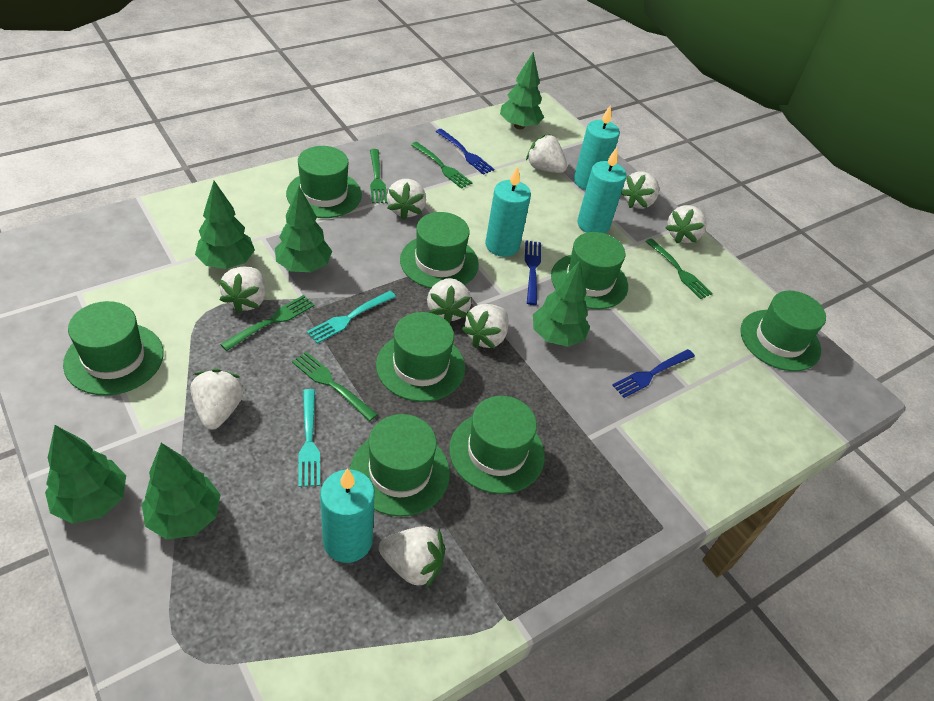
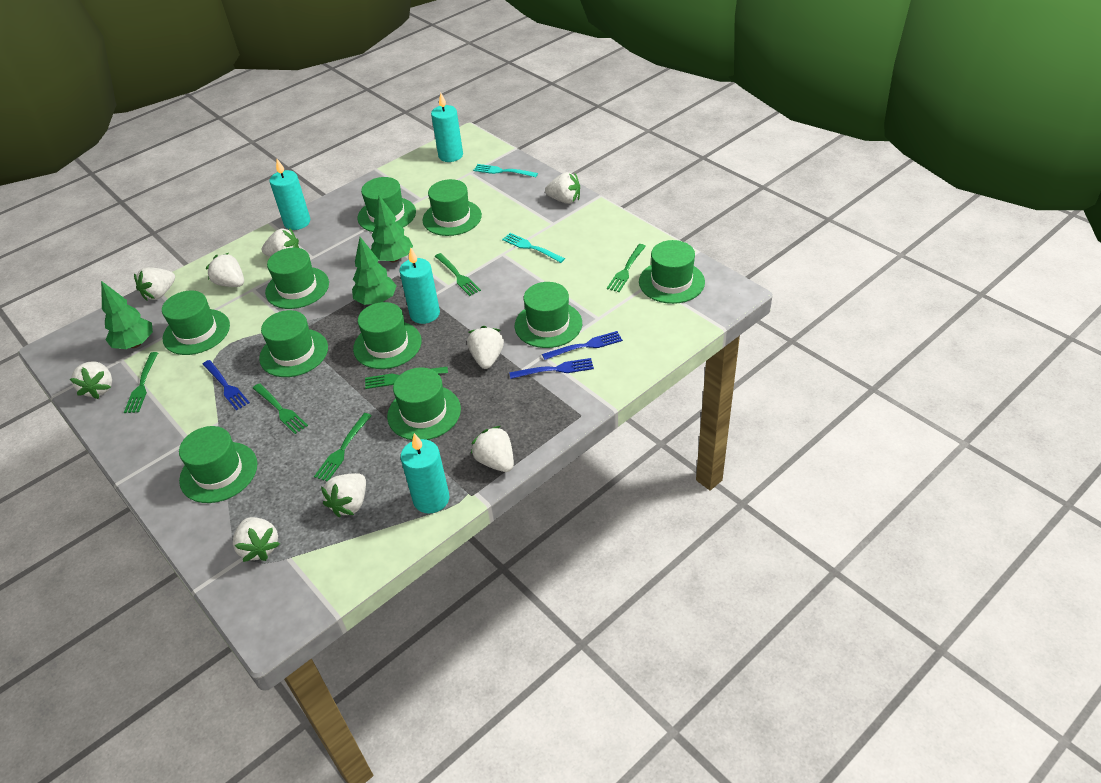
green fork: [220,295,315,351] [292,352,378,421] [370,149,387,203] [411,142,473,189] [645,238,713,299] = 5 -> [124,352,158,413] [253,383,308,434] [314,413,372,481] [365,367,448,389] [435,253,481,296] [607,244,646,292] = 6
green hat: [63,301,164,395] [286,146,362,218] [350,414,450,517] [376,312,465,402] [400,212,479,288] [449,396,545,494] [551,232,628,309] [740,291,826,371] = 8 -> [162,290,230,355] [179,426,258,503] [259,310,328,377] [265,248,329,309] [353,302,422,369] [357,177,416,232] [387,368,461,440] [423,179,482,236] [515,282,582,348] [639,240,705,304] = 10
green tree: [45,425,126,524] [142,443,221,539] [195,181,255,269] [275,186,332,272] [500,52,544,129] [533,261,590,347] = 6 -> [101,281,153,349] [352,237,397,305] [371,195,413,262] = 3

